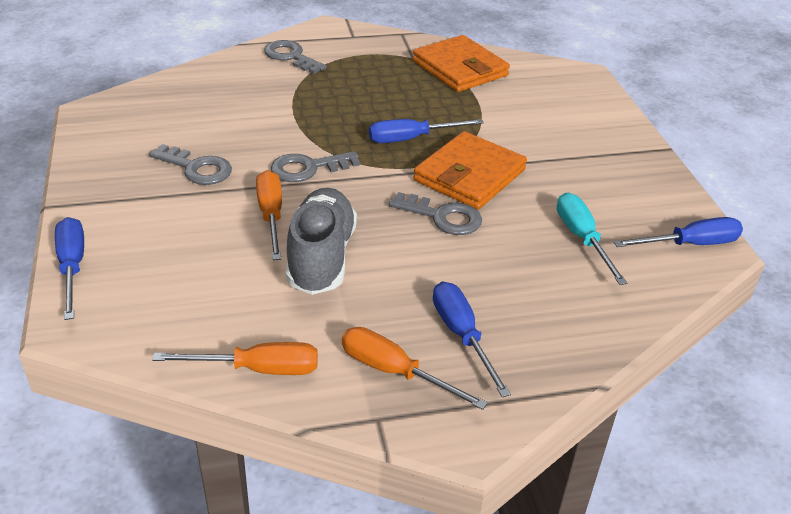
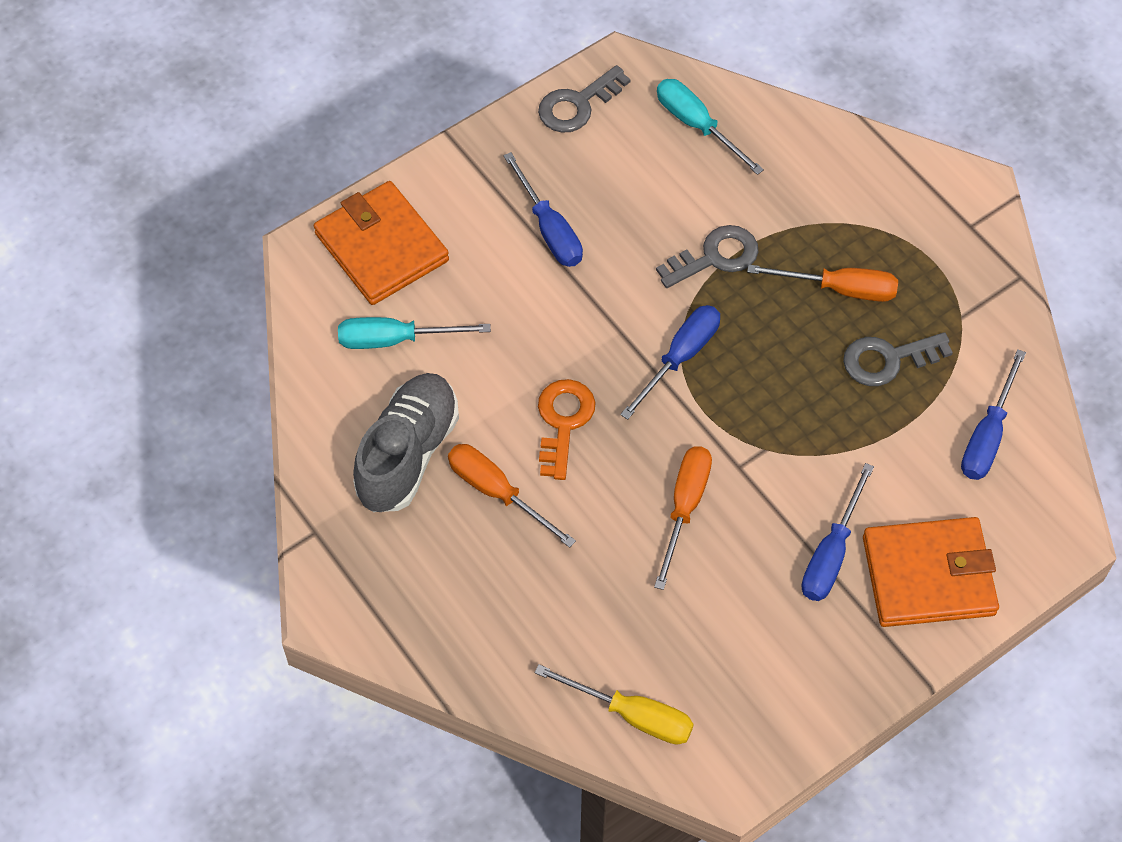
grey key: [149,144,232,185] [264,40,327,74] [271,151,360,182] [389,192,482,235] = 4 -> [538,65,631,132] [656,225,758,288] [843,332,953,386] = 3
orange key: none = 0 -> [538,379,596,480] = 1
turquoise screwdriver: [557,193,627,285] = 1 -> [338,317,491,349] [657,79,764,175] = 2
yellow screwdriver: none = 0 -> [535,664,694,745] = 1

